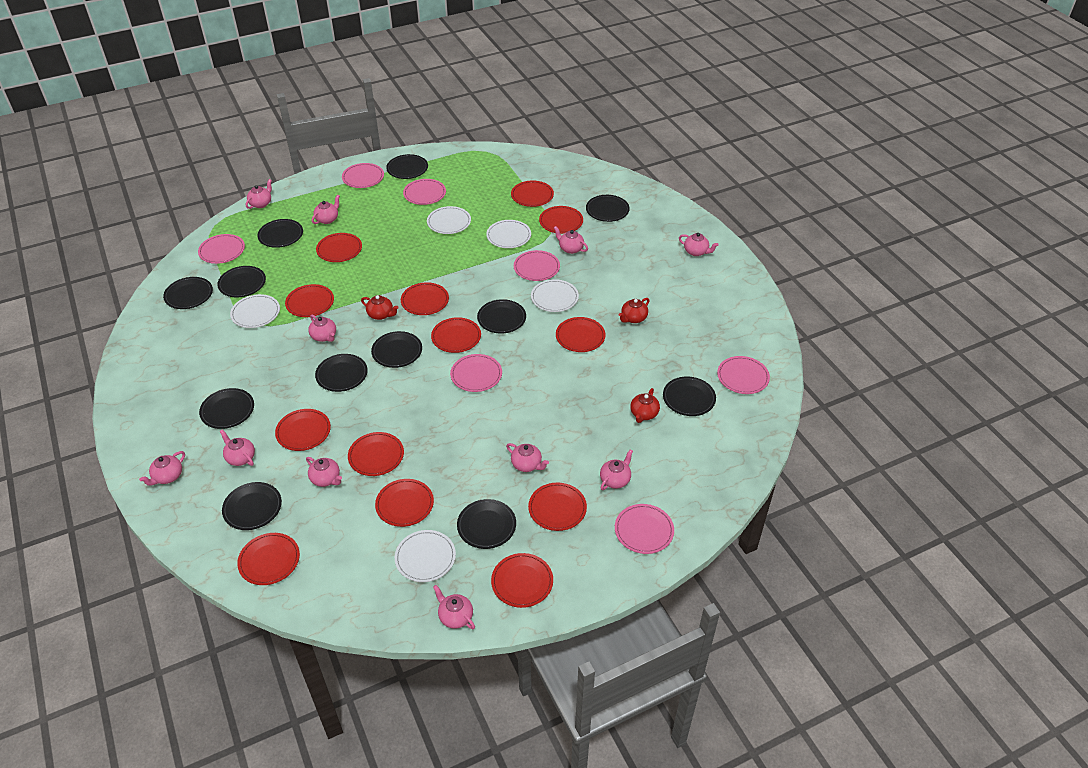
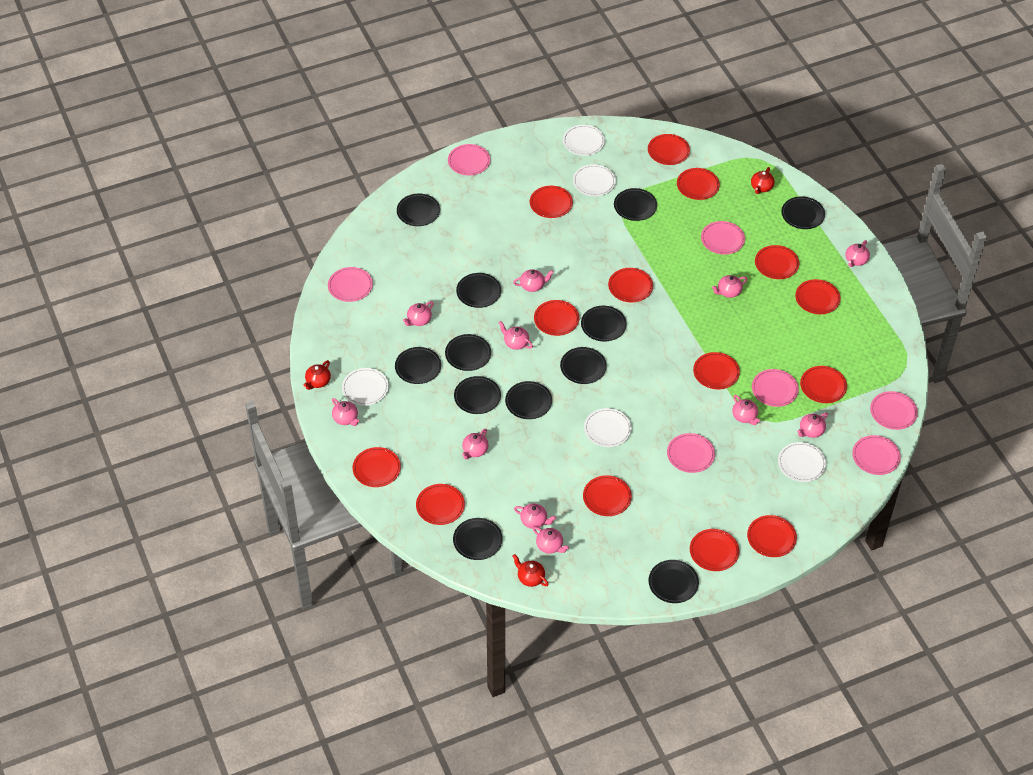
red plate: [237,533,300,585] [275,409,331,451] [285,284,334,317] [316,233,362,262] [348,432,404,476] [375,479,434,527] [401,282,449,315] [431,317,481,353] [491,553,553,608] [511,181,554,207] [528,483,587,531] [539,206,583,234] [556,317,606,352] = 13 -> [353,447,401,487] [416,484,465,525] [530,186,573,218] [534,300,579,336] [583,475,632,516] [608,268,653,302] [648,134,690,165] [677,168,720,200] [690,529,739,571] [693,352,740,389] [747,515,797,557] [755,245,799,279] [795,279,841,314] [800,366,847,403] = 14

